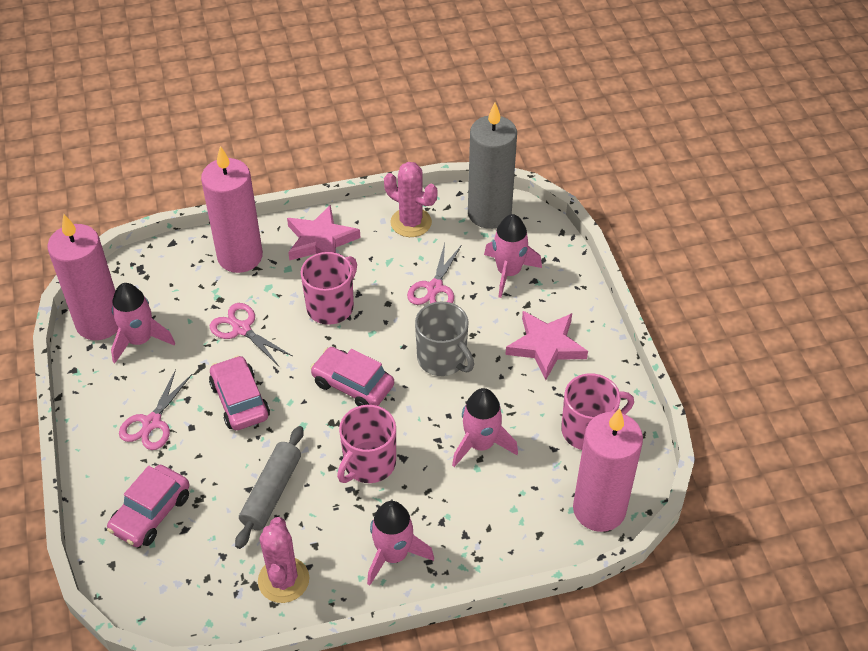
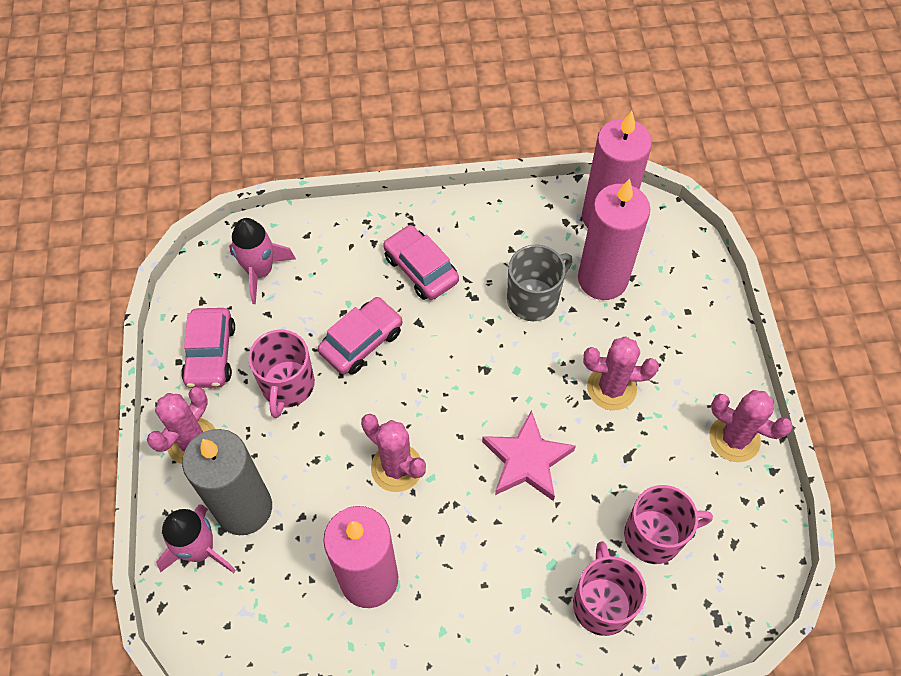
grey rolling pin: [235,426,304,549] = 1 -> none = 0
pink cactus: [258,517,309,603] [384,162,437,237] = 2 -> [147,387,215,464] [361,414,426,492] [583,336,659,411] [710,390,793,462] = 4
pink rocket: [111,283,175,363] [367,501,434,586] [452,388,518,467] [484,214,542,298] = 4 -> [156,505,236,573] [229,218,296,304] = 2
pink scissors: [119,369,192,450] [210,303,292,366] [407,243,461,305] = 3 -> none = 0
pink star: [287,205,360,261] [505,311,588,380] = 2 -> [482,410,576,501] = 1

